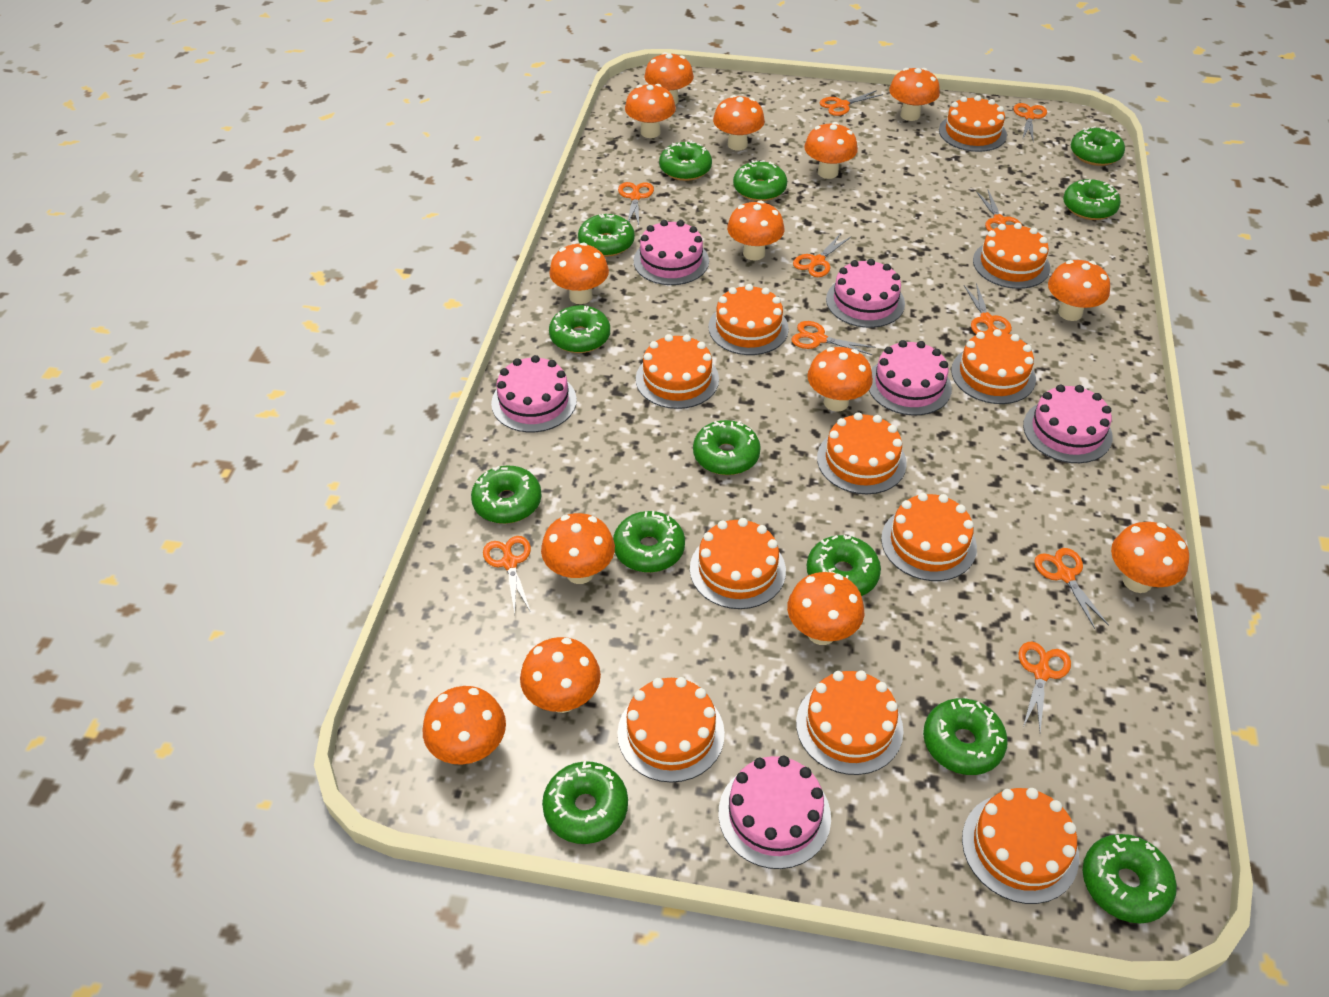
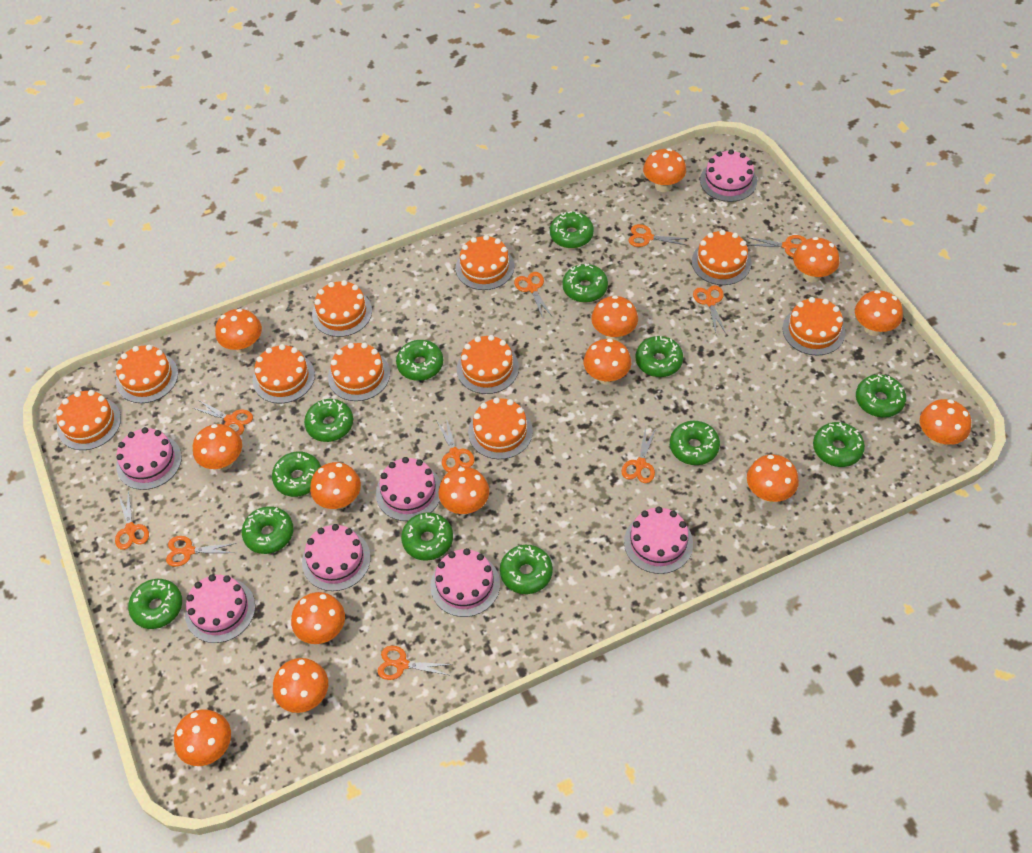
orange cake: [618,677,725,783] [636,334,719,409] [690,518,786,609] [709,284,789,355] [796,670,903,775] [817,412,907,494] [881,493,977,581] [939,95,1007,152] [951,329,1036,404] [962,788,1079,904] [973,223,1050,289] = 11 -> [56,390,121,450] [116,345,178,403] [253,344,315,403] [312,280,372,337] [328,343,390,401] [456,235,514,290] [457,335,519,394] [468,397,533,459] [692,230,751,285] [783,297,845,356] = 10
pink cake: [491,355,577,432] [634,220,709,285] [718,756,831,869] [826,259,905,328] [869,340,952,416] [1023,385,1113,463] = 6 -> [116,427,182,490] [185,574,255,643] [302,524,371,591] [376,457,441,521] [430,548,500,617] [624,507,693,574] [700,149,757,202] = 7

